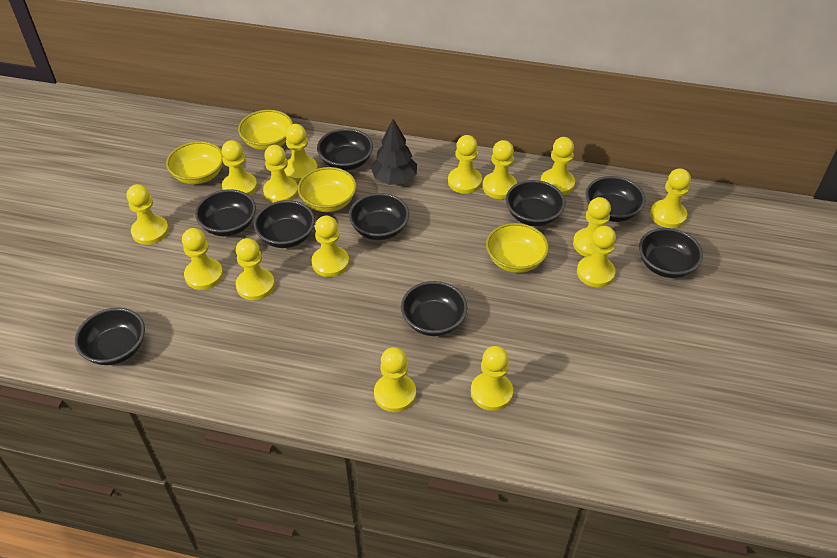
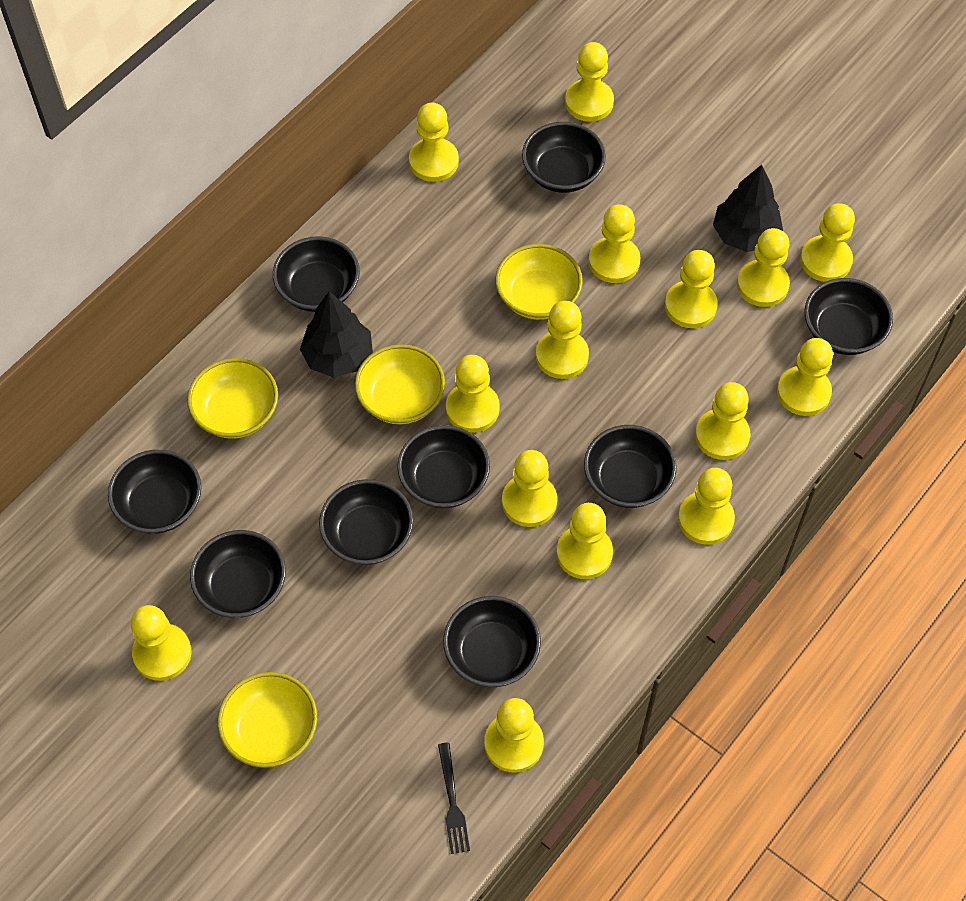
black fork: none = 0 -> [438,743,470,854] = 1
black tree: [371,119,417,185] = 1 -> [300,291,373,378] [713,165,783,252] = 2

